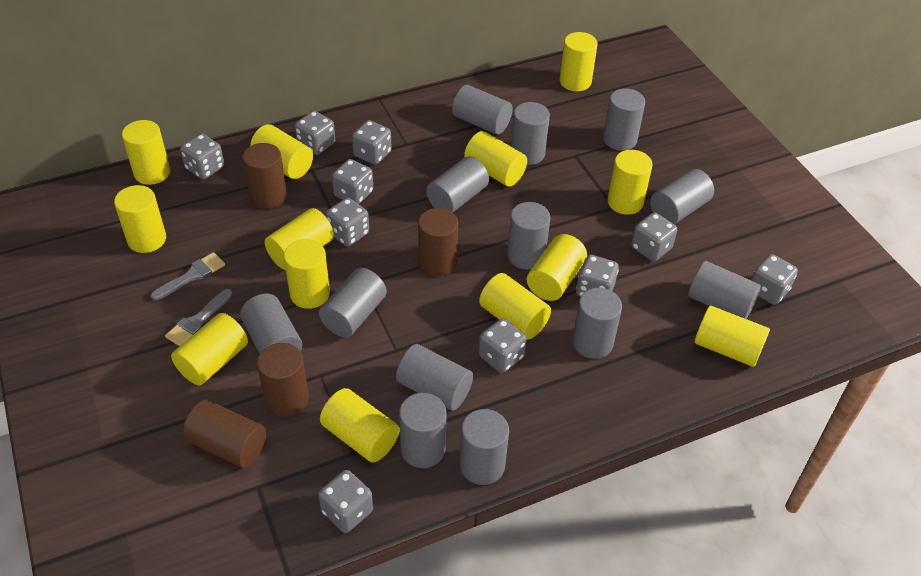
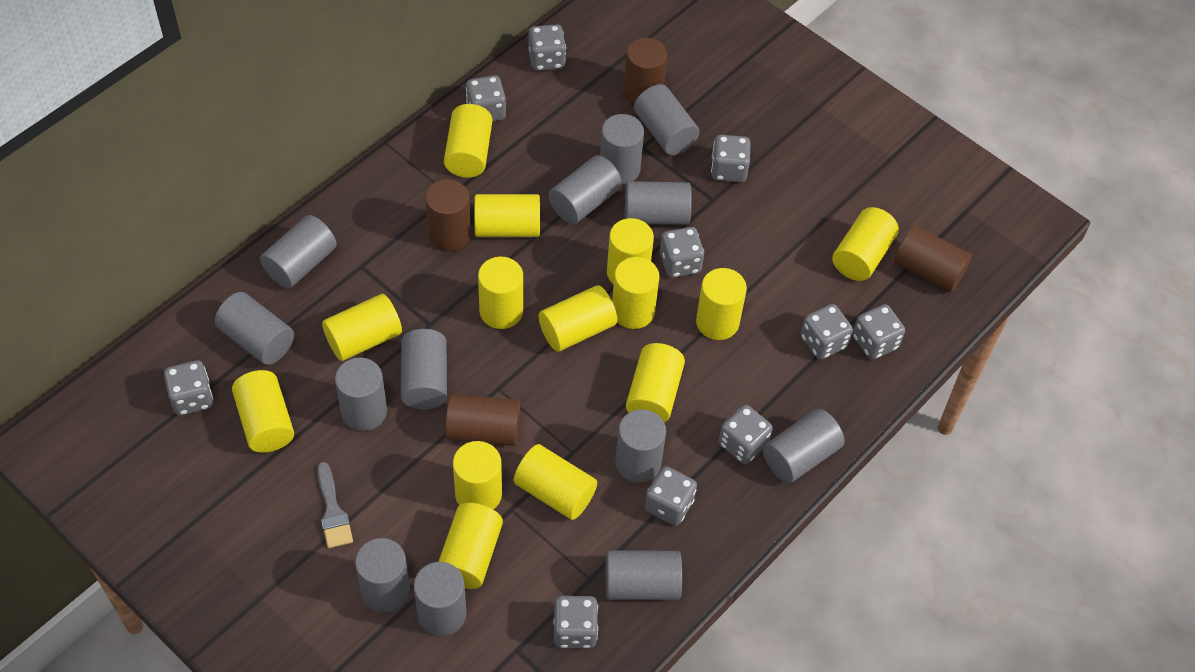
grey brush: [151,252,225,301] [165,289,232,346] = 2 -> [317,462,353,548] = 1
yellow cylinder: [114,185,166,253] [122,120,170,185] [171,313,248,386] [250,124,313,179] [265,208,334,270] [284,239,330,309] [320,388,399,462] [464,131,527,187] [479,273,551,340] [527,234,587,301] [560,32,598,91] [607,150,653,215] [694,306,770,367] = 13 -> [232,370,294,453] [322,294,402,361] [438,503,503,589] [444,104,492,178] [453,441,502,510] [474,194,540,237] [478,257,523,329] [514,444,597,520] [539,285,617,352] [607,218,654,285] [612,257,659,329] [626,343,685,422] [696,268,747,340] [832,207,899,281] = 14

